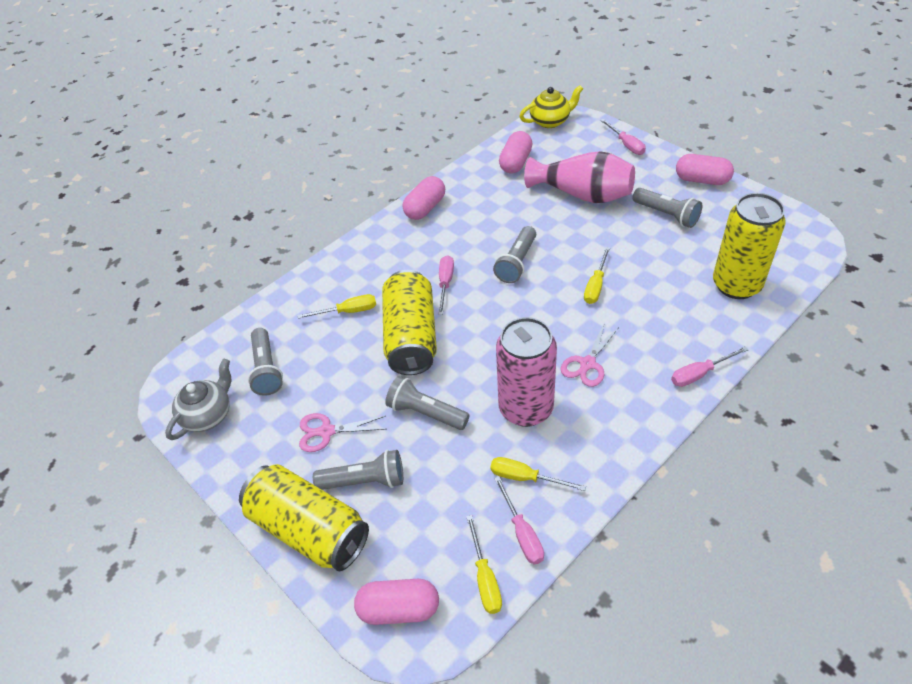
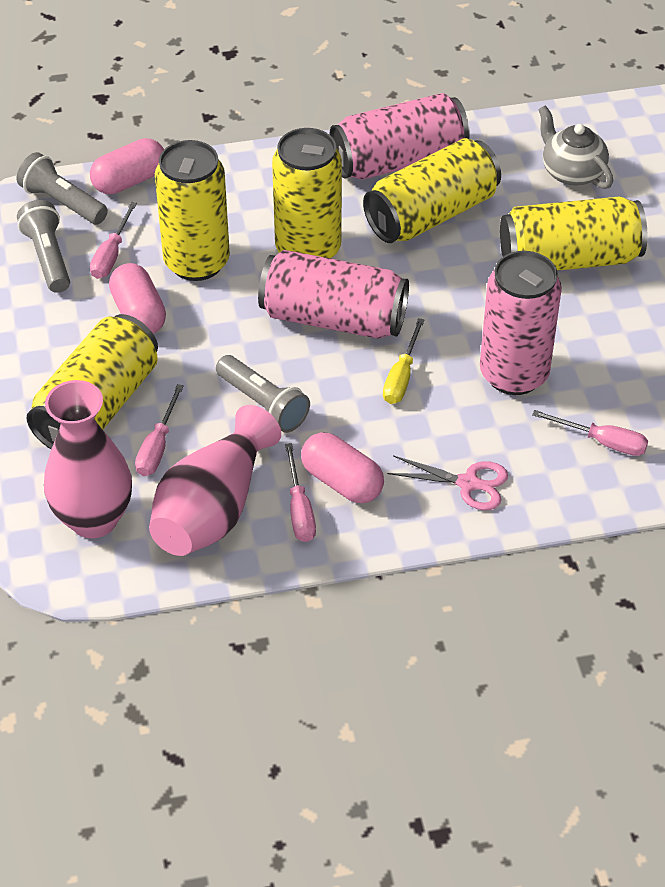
grey flashlight: [248,328,283,396] [313,450,403,490] [385,376,470,430] [493,226,536,283] [633,188,702,228] = 5 -> [17,152,108,224] [17,200,70,293] [216,355,310,433] = 3
pink can: [496,317,557,427] = 1 -> [258,250,409,339] [330,93,470,180] [480,251,562,395] = 3
pink capsule: [354,579,439,625] [403,176,445,220] [499,131,533,173] [676,154,734,185] = 4 -> [90,138,164,195] [109,263,166,334] [301,432,384,503] = 3
pink scissors: [299,413,386,452] [560,323,619,387] = 2 -> [387,455,508,510] = 1
pink vase: [524,151,635,203] = 1 -> [44,380,132,538] [149,405,281,556] = 2
yellow can: [239,464,369,571] [382,270,437,375] [713,193,786,299] = 3 -> [27,314,158,449] [155,140,230,281] [272,128,342,258] [363,138,501,243] [500,196,648,271] = 5
yellow screwdriver: [297,294,376,319] [466,515,502,614] [490,457,586,491] [584,247,610,304] = 4 -> [383,318,425,404] = 1
yellow teapot: [519,85,583,128] = 1 -> none = 0

